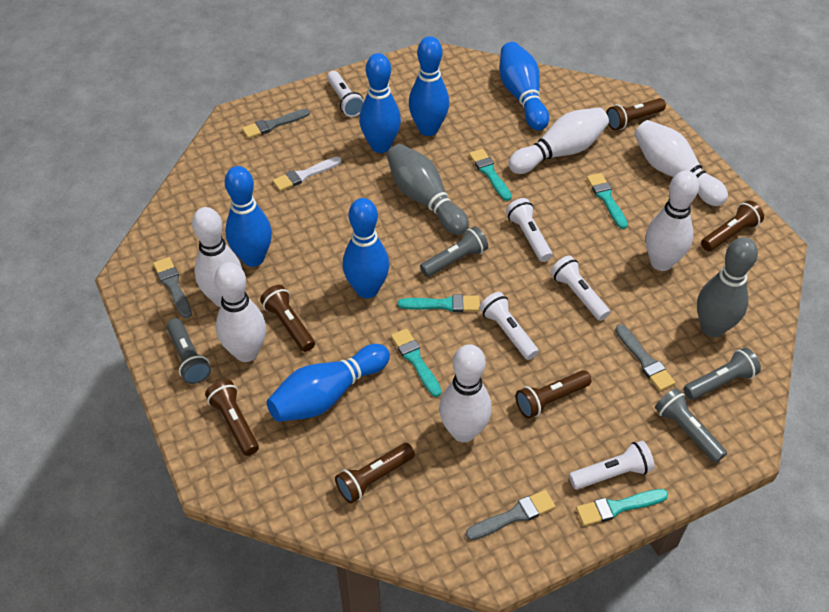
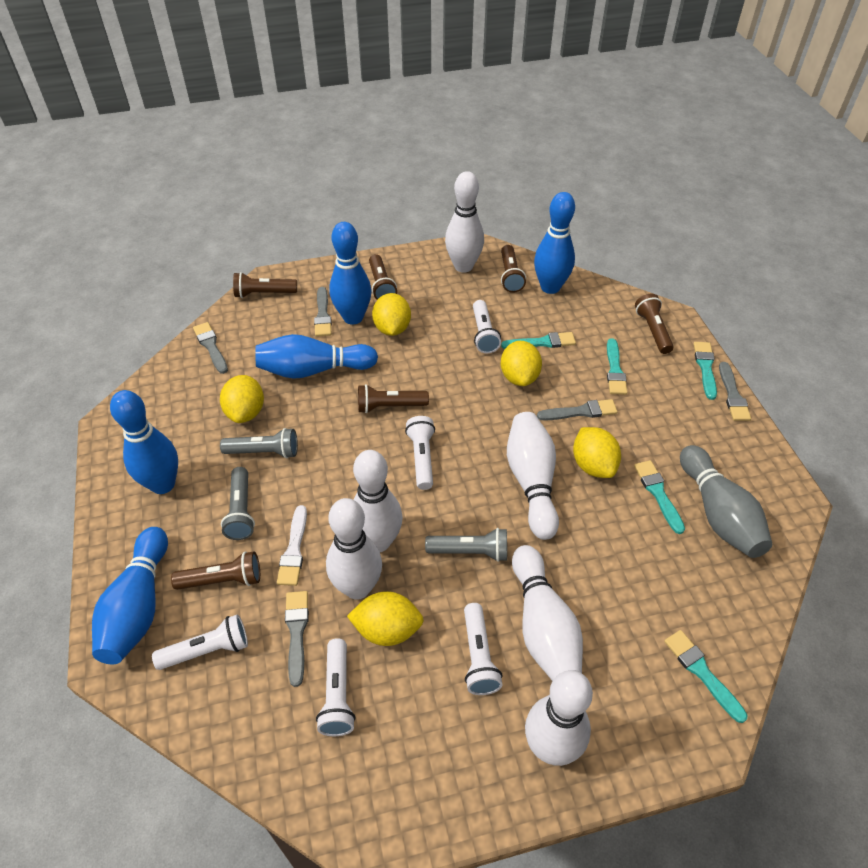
blue bowling pin: [225,166,272,267] [267,344,390,422] [343,198,390,299] [359,53,401,153] [409,36,449,136] [499,42,549,130] = 6 -> [92,527,168,664] [110,390,178,494] [255,334,378,379] [329,222,371,325] [534,192,575,294] = 5
grey bowling pin: [387,144,469,235] [697,237,758,337] = 2 -> [680,445,772,558] = 1
grey brush: [153,257,192,318] [242,109,310,139] [466,490,556,540] [615,324,675,391] = 4 -> [193,322,228,374] [285,591,309,687] [314,287,332,337] [537,399,618,421] [719,362,751,421] = 5
grey flashlight: [167,318,211,384] [420,226,488,277] [655,388,727,463] [684,348,761,400] = 4 -> [220,428,298,458] [221,467,255,540] [425,528,507,562] = 3
yellow lemon: none = 0 -> [220,375,264,423] [347,591,424,646] [372,293,411,336] [501,341,542,386] [573,427,621,478] = 5

